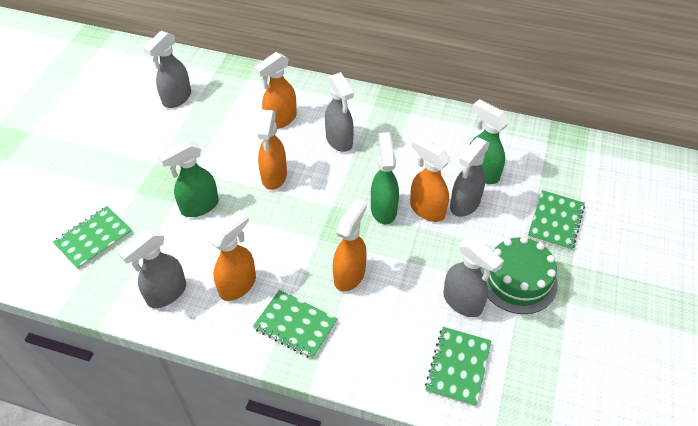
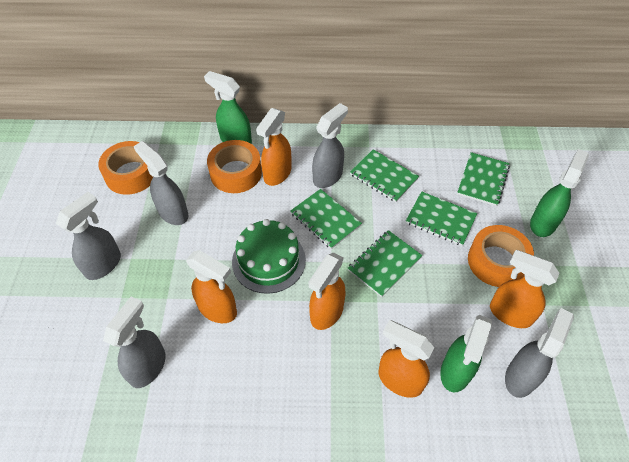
green notebook: [53,206,132,270] [253,290,338,359] [425,327,491,407] [528,190,585,251] = 4 -> [290,189,362,249] [348,230,423,297] [350,149,419,202] [406,191,477,246] [457,152,510,206] = 5
orange tape: none = 0 -> [98,141,153,195] [207,140,262,193] [468,225,534,287] = 3

